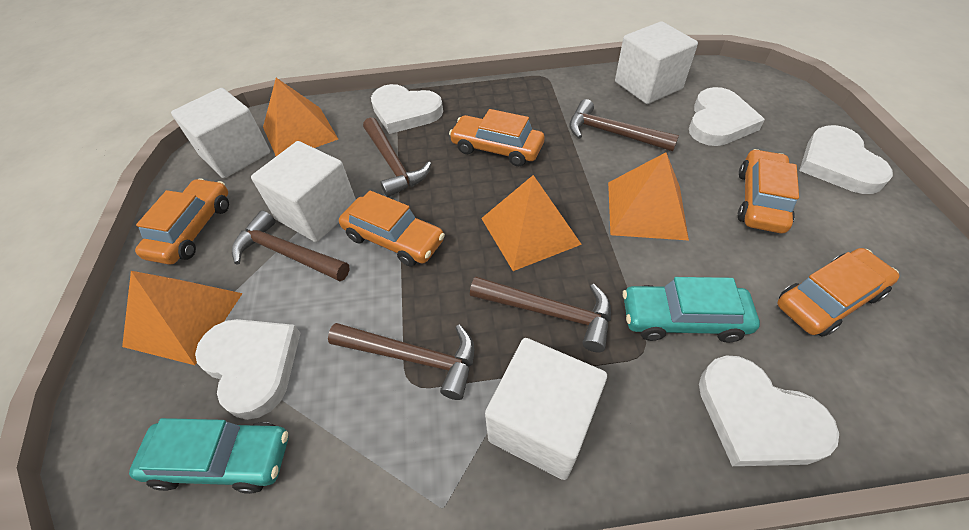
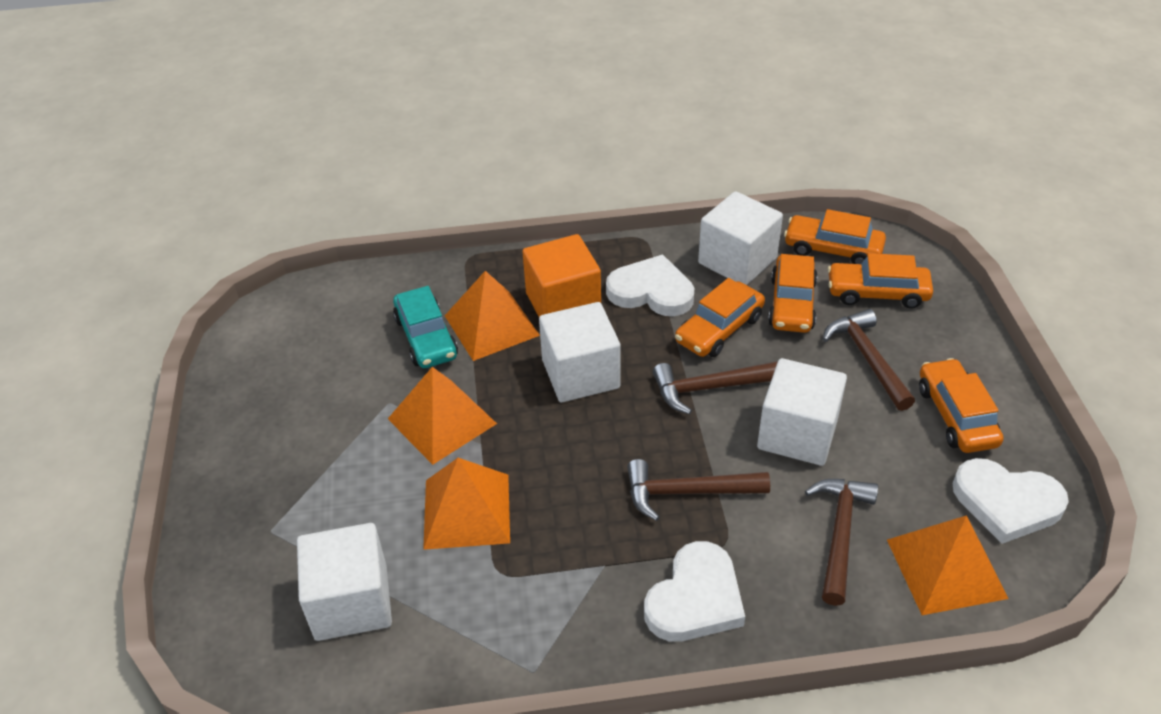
brown hammer: [232,210,350,281] [328,323,475,400] [363,117,431,197] [470,277,611,352] [569,99,679,151] = 5 -> [627,459,770,521] [653,361,778,414] [805,479,878,606] [823,309,915,411] = 4
orange cube: none = 0 -> [522,234,601,317] = 1
turquoise car: [129,418,289,494] [623,277,760,343] = 2 -> [393,286,458,368] = 1
white heart: [195,319,300,420] [371,84,443,134] [689,87,765,146] [699,355,839,466] [799,125,893,194] = 5 -> [606,254,694,316] [644,541,745,642] [953,458,1069,544] = 3

